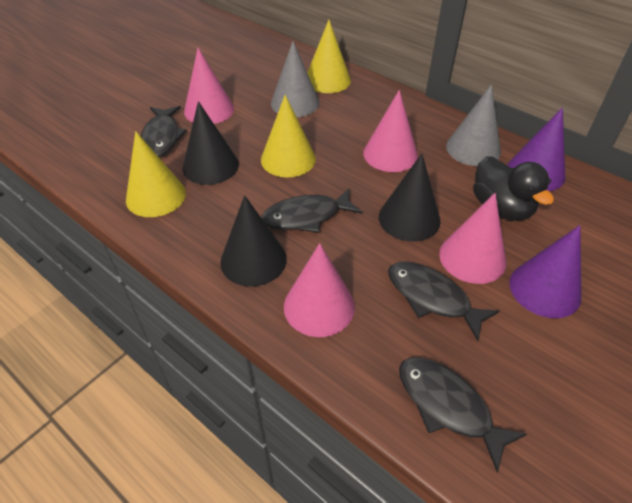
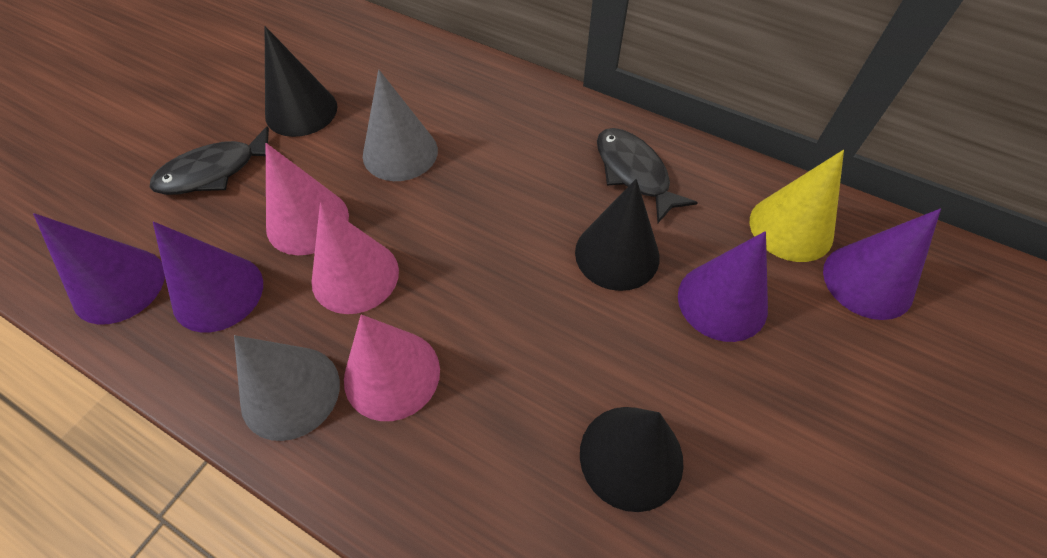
black duck: [473,156,554,221] = 1 -> none = 0
black fish: [141,106,187,157] [261,188,362,233] [388,261,500,341] [399,357,527,473] = 4 -> [150,126,269,195] [597,128,698,223] = 2
pink cone: [184,48,234,124] [284,243,355,337] [363,90,418,172] [439,193,506,284] = 4 -> [266,143,349,255] [311,203,399,314] [344,314,440,421] = 3
purple cone: [507,107,565,191] [509,225,582,318] = 2 -> [33,213,165,324] [153,221,263,332] [678,231,768,342] [823,209,941,320] = 4
yellow cone: [126,131,186,217] [261,95,316,177] [307,20,351,93] = 3 -> [750,150,844,262] = 1

